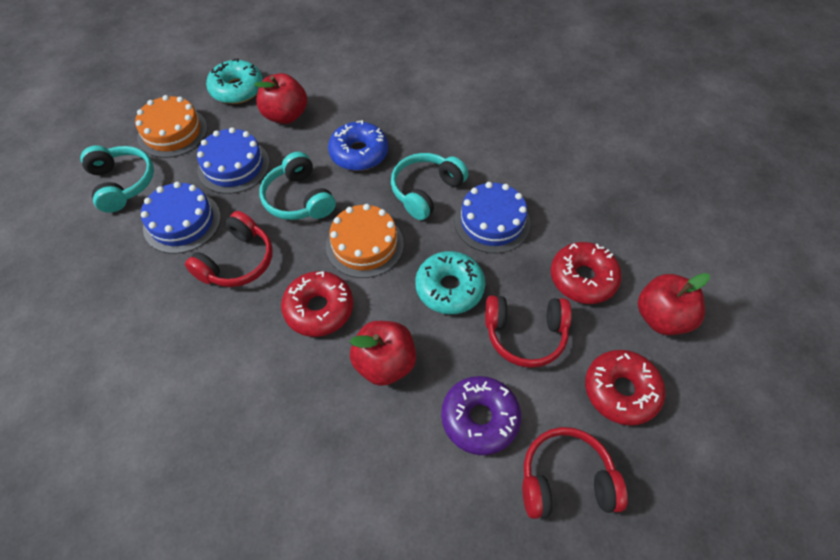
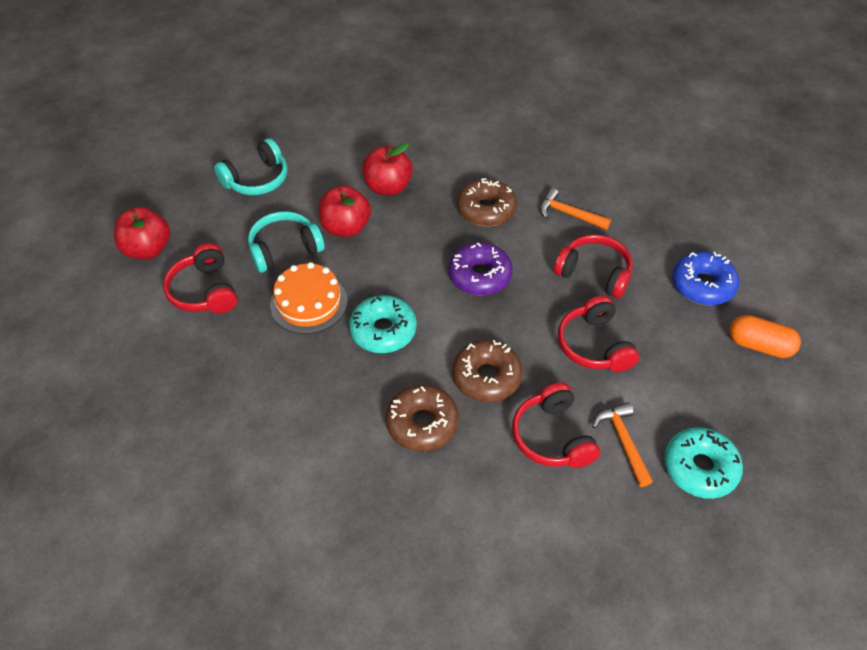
blue cake: [141,182,221,254] [197,127,270,194] [455,182,530,253] = 3 -> none = 0
brown donut: none = 0 -> [386,384,459,451] [452,340,523,402] [457,178,517,226] = 3
orange cake: [135,95,207,158] [326,204,404,278] = 2 -> [270,262,347,334] = 1
orange capsule: none = 0 -> [729,315,801,358] = 1
orange hammer: none = 0 -> [540,188,611,230] [592,403,653,487] = 2
red donut: [281,271,353,337] [551,242,622,304] [585,350,666,426] = 3 -> none = 0
red headphones: [185,211,273,287] [485,295,572,368] [522,427,628,519] = 3 -> [163,243,237,314] [512,382,600,468] [554,234,633,299] [558,295,639,372] = 4
turquoise headphones: [80,145,154,213] [259,152,336,220] [391,153,468,220] = 3 -> [214,138,288,195] [248,211,325,273] = 2

